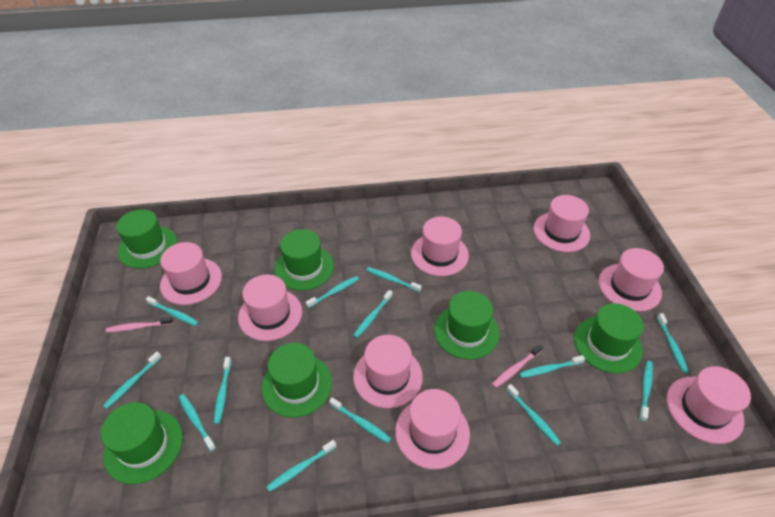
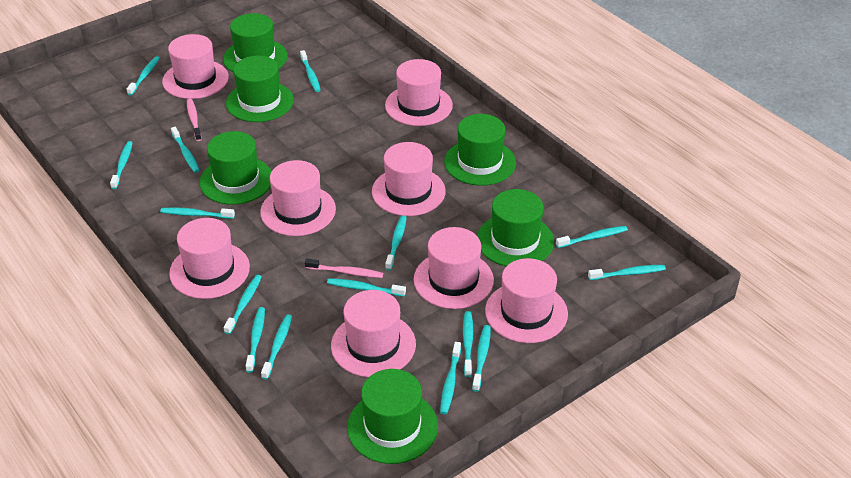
turquoise toothbrush: [103,351,162,409] [146,296,199,326] [179,394,216,452] [214,357,232,424] [266,440,336,492] [306,276,359,308] [329,397,391,443] [353,290,393,338] [366,267,421,292] [506,384,561,446] [519,355,585,378] [640,361,653,422] [657,313,688,373] = 13 -> [110,141,133,189] [127,56,160,95] [160,207,235,219] [171,127,200,173] [224,275,262,335] [246,307,265,373] [261,314,292,380] [300,50,321,92] [327,278,406,296] [385,216,407,270] [440,342,461,414] [463,311,473,377] [472,325,491,392] [556,226,628,248] [588,265,666,280] = 15

